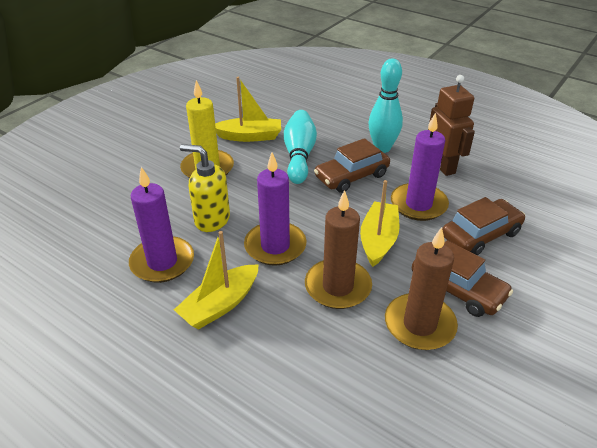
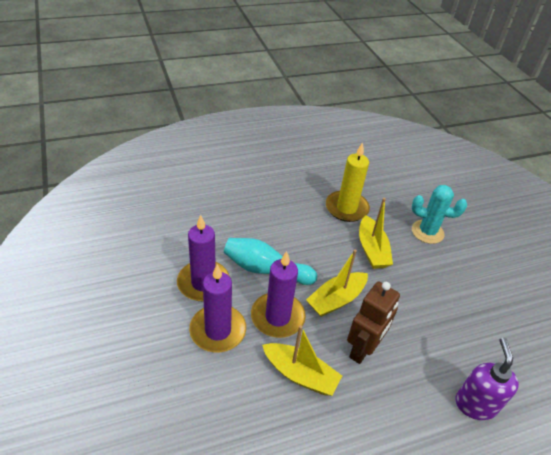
brown candle: [305,190,372,309] [385,227,458,350] = 2 -> none = 0
brown car: [314,138,390,193] [412,240,513,317] [442,197,525,255] = 3 -> none = 0
purple soap dispenser: none = 0 -> [456,338,519,420] = 1
turquoise bowling pin: [284,110,317,184] [368,59,403,153] = 2 -> [224,238,317,285] = 1
turquoise cactus: none = 0 -> [412,185,467,244] = 1
yellow soap dispenser: [180,144,230,232] = 1 -> none = 0

